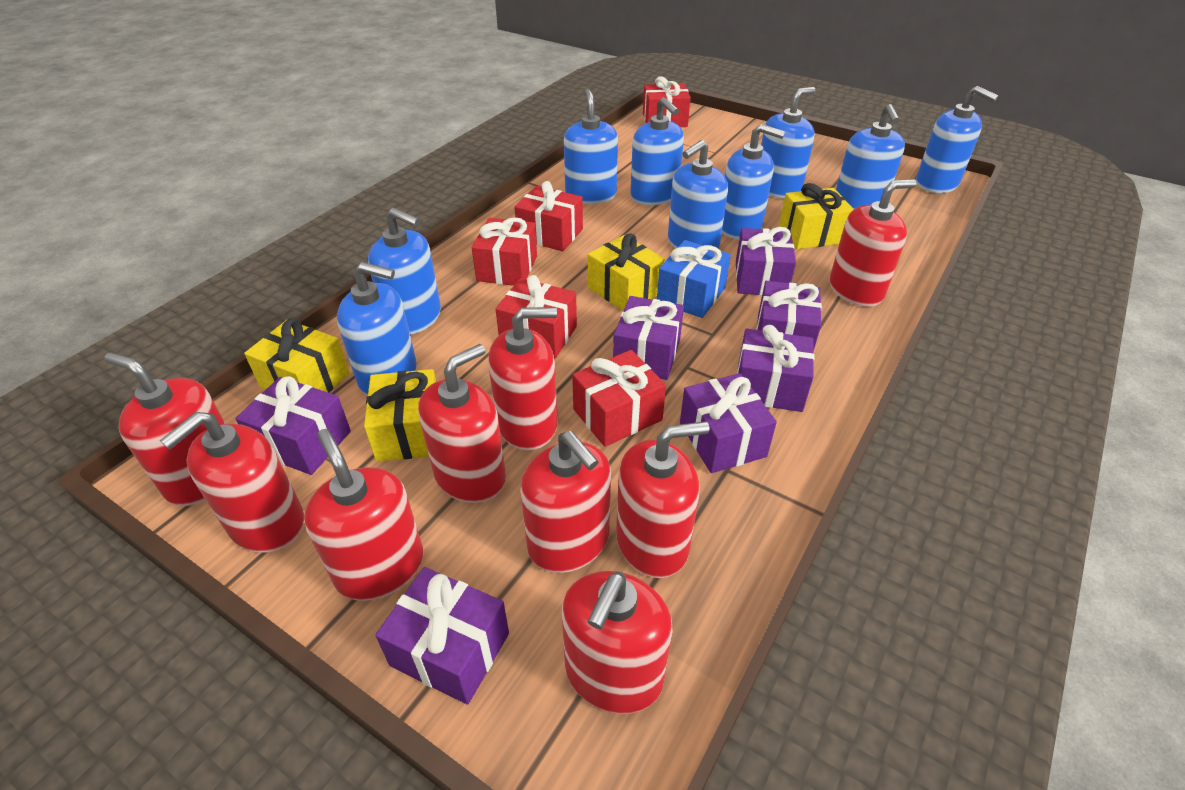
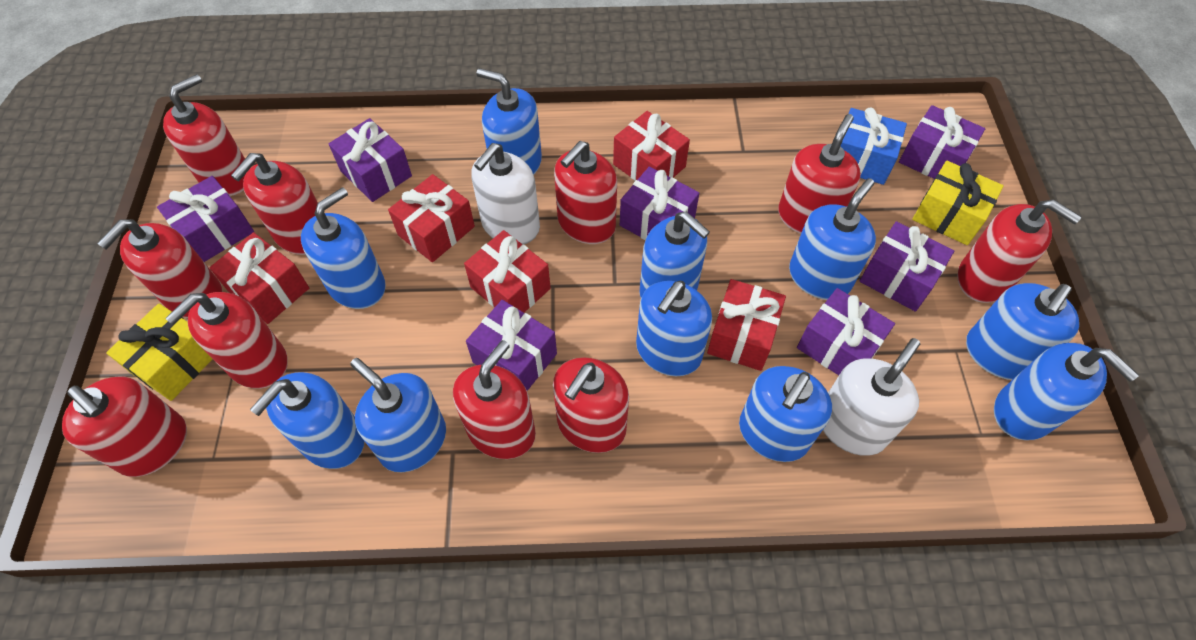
blue soap dispenser: [337,262,417,396] [368,208,441,335] [564,89,618,204] [630,97,684,205] [668,140,728,249] [722,124,785,239] [761,87,816,199] [836,104,905,209] [916,86,999,193] = 9 -> [250,372,365,469] [301,187,386,309] [350,358,446,472] [477,68,542,175] [636,281,712,376] [639,212,710,297] [739,366,832,462] [789,178,876,300] [966,283,1079,380] [994,343,1139,440] = 10
red soap dispenser: [104,352,225,506] [160,412,304,553] [304,429,423,601] [418,344,506,503] [488,307,558,450] [520,431,611,573] [562,571,673,714] [616,421,709,578] [830,179,917,307] = 9 -> [62,377,187,477] [97,219,222,318] [163,74,245,196] [165,292,288,389] [231,153,318,255] [453,340,536,459] [553,357,629,453] [554,141,617,244] [778,114,861,234] [957,199,1081,303] = 10
white soap dispenser: none = 0 -> [471,143,540,244] [823,338,920,456] = 2
yellow gift: [244,318,350,393] [364,369,436,462] [588,233,665,311] [779,183,854,249] = 4 -> [106,303,212,401] [912,161,1004,245] = 2

